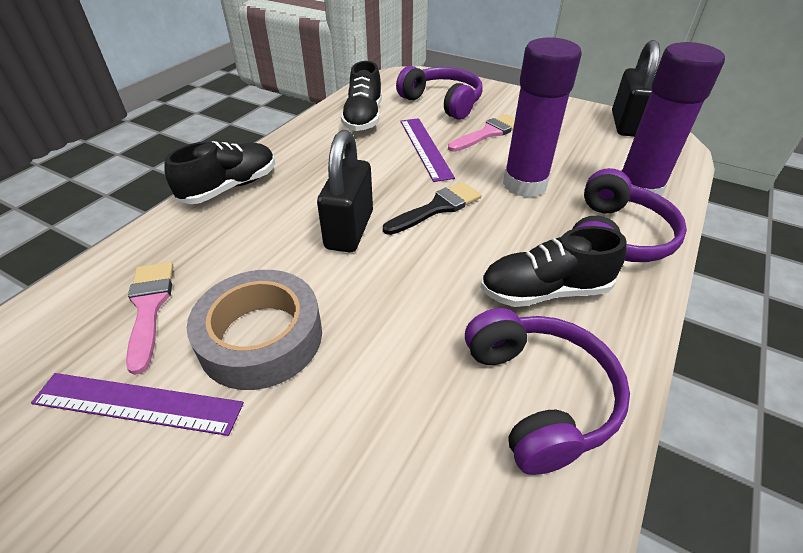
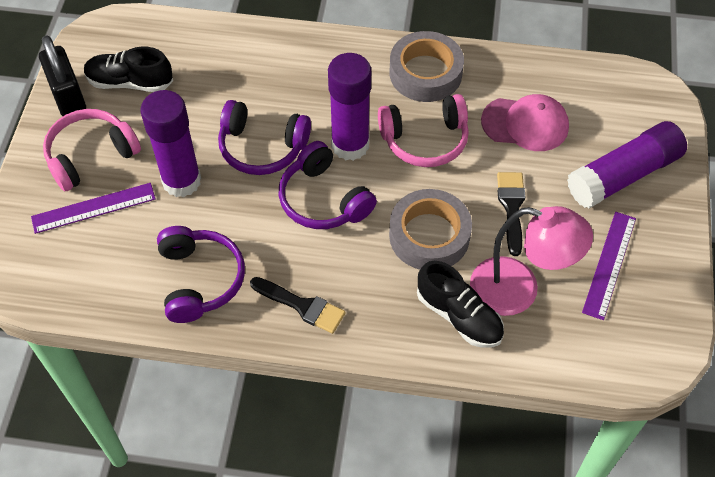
black brush: [383,182,482,235] = 1 -> [250,277,346,334] [497,172,525,256] = 2
black padlock: [317,130,373,252] [612,40,660,137] = 2 -> [39,35,86,116] = 1
black shoe: [164,141,275,204] [341,61,382,131] [480,226,627,307] = 3 -> [84,47,173,92] [417,261,504,348] = 2
grey tape: [187,270,322,390] = 1 -> [389,189,472,269] [390,31,464,102] = 2
pink brush: [126,262,173,375] [448,114,515,152] = 2 -> none = 0
pink cap: none = 0 -> [481,94,569,151] = 1
pink headphones: none = 0 -> [43,109,141,191] [378,94,469,167] = 2
pink lamp: none = 0 -> [470,206,593,316] = 1
purple glue stick: [503,37,582,198] [621,42,725,196] = 2 -> [140,90,201,197] [328,53,371,161] [567,121,687,208] = 3

